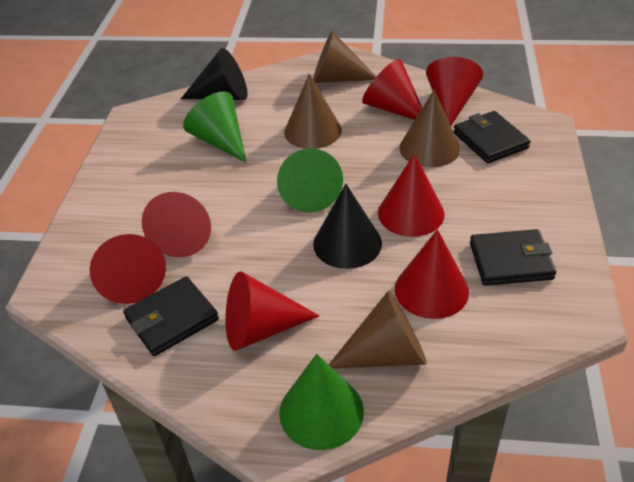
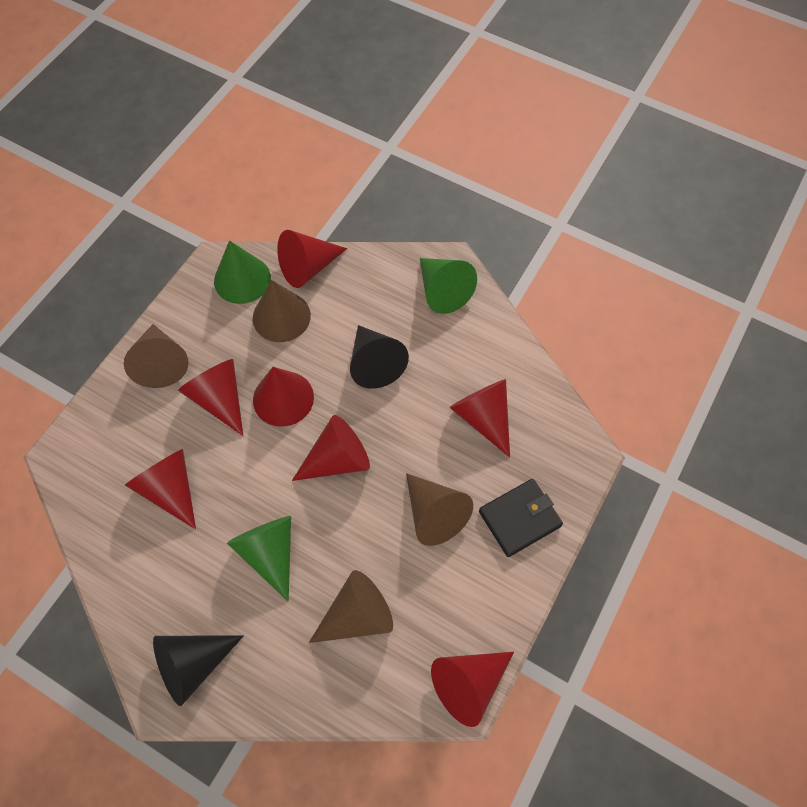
black wallet: [123,276,219,356] [454,111,531,163] [470,229,556,286] = 3 -> [479,479,563,557] = 1

